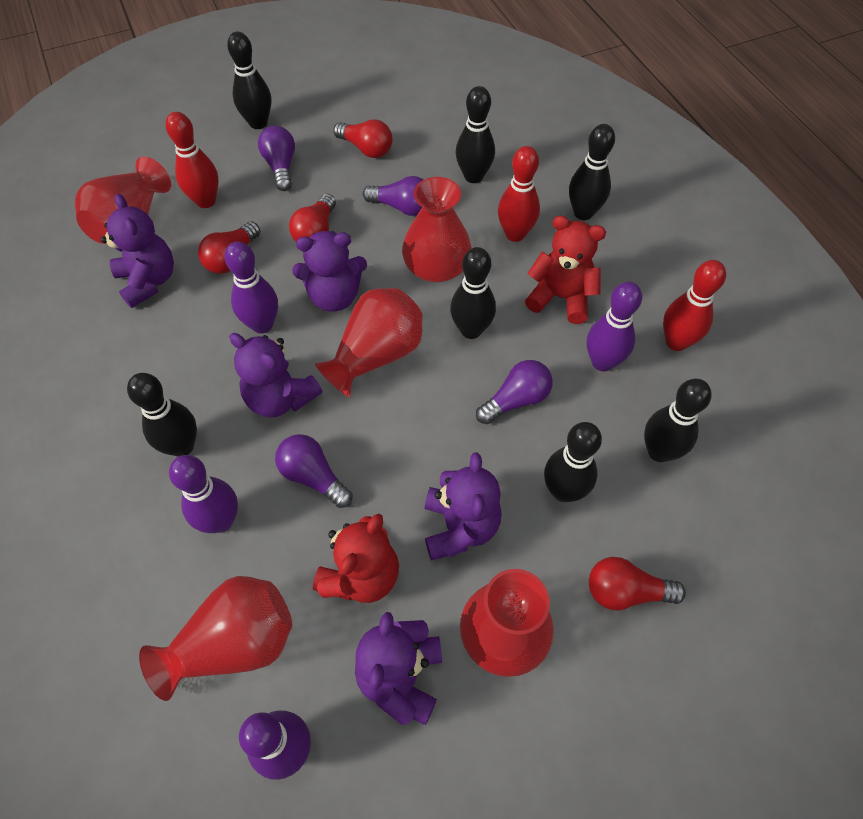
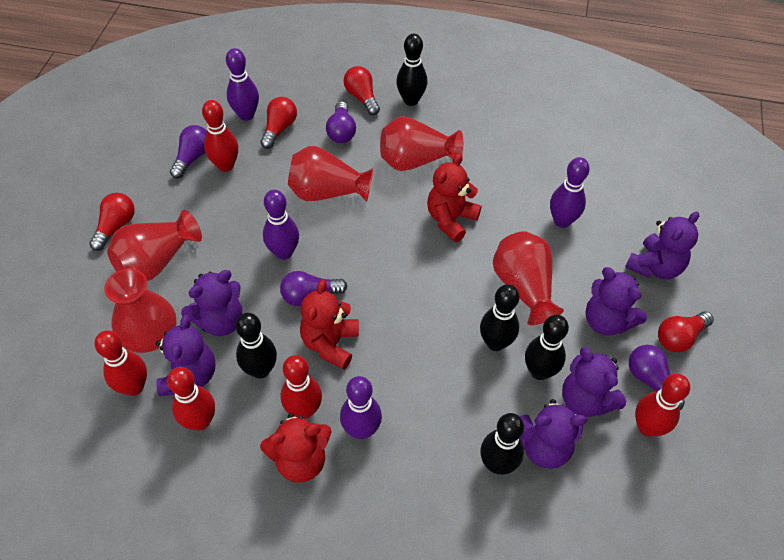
black bowling pin: [127,373,197,457] [227,31,271,129] [450,247,496,339] [456,86,495,183] [544,422,602,502] [569,124,615,220] [644,379,712,462] = 7 -> [235,313,277,379] [396,34,427,106] [480,284,519,351] [480,413,524,475] [525,315,569,380] = 5
purple teddy bear: [101,194,174,308] [229,333,322,418] [292,231,367,312] [355,612,442,725] [424,452,501,561] = 5 -> [156,315,216,396] [181,270,242,336] [520,399,587,469] [562,347,626,417] [586,267,647,336] [625,212,699,279] = 6
red bowling pin: [166,112,219,208] [498,146,540,242] [663,260,726,351] = 3 -> [95,331,147,396] [167,367,215,430] [202,100,238,172] [281,355,322,419] [635,374,690,437] = 5
red teddy bear: [313,514,399,603] [525,215,606,324] = 2 -> [260,413,332,483] [300,280,359,369] [427,154,482,242] = 3

